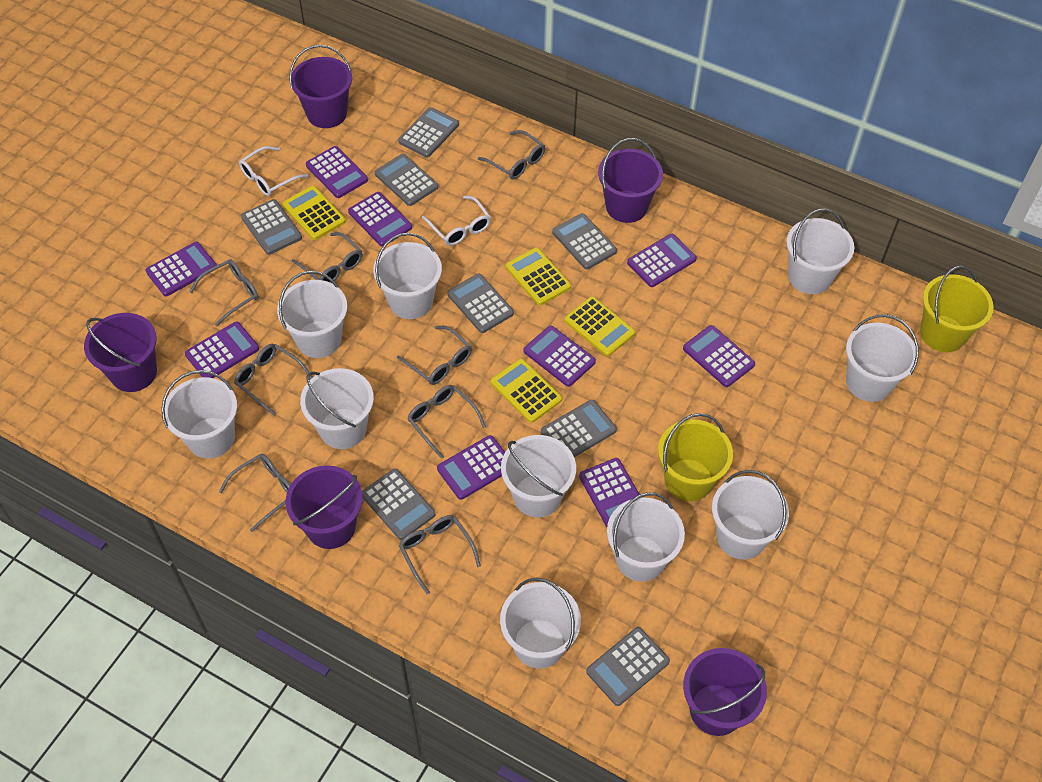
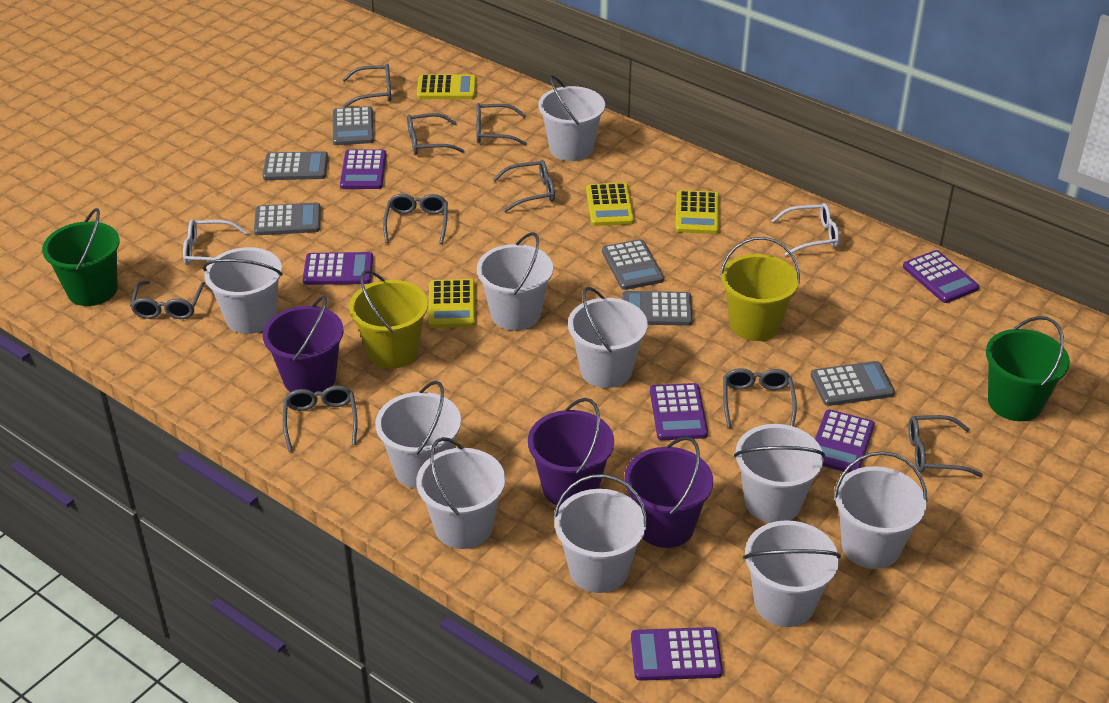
green bucket: none = 0 -> [42,208,120,306] [986,316,1070,421] = 2
grey calculator: [241,199,302,255] [362,469,436,540] [375,154,438,206] [398,107,459,157] [447,274,514,333] [541,400,617,457] [552,213,617,269] [586,627,670,706] = 8 -> [254,203,321,235] [263,151,328,180] [333,106,374,145] [602,239,664,290] [622,291,693,326] [811,361,895,406] = 6
grey glasses: [189,259,259,326] [219,454,290,532] [234,344,313,415] [292,232,363,283] [397,326,472,385] [399,515,481,594] [407,385,486,459] [478,130,545,179] = 8 -> [130,281,206,319] [283,386,357,451] [342,64,391,108] [383,194,448,244] [407,113,465,154] [476,103,527,146] [493,160,555,212] [723,368,797,428] [909,415,983,477] = 9
purple bucket: [84,313,157,392] [286,465,363,549] [289,45,352,128] [598,138,663,223] [683,648,767,736] = 5 -> [263,296,344,393] [528,398,614,506] [624,436,713,548] = 3
purple calculator: [145,242,217,296] [185,321,259,378] [306,146,368,198] [348,192,412,246] [437,435,505,500] [524,326,596,387] [579,458,640,527] [627,234,697,287] [683,325,755,387] = 9 -> [303,252,373,285] [340,149,387,189] [631,627,723,681] [650,383,708,440] [815,409,875,473] [903,250,979,303] = 6

